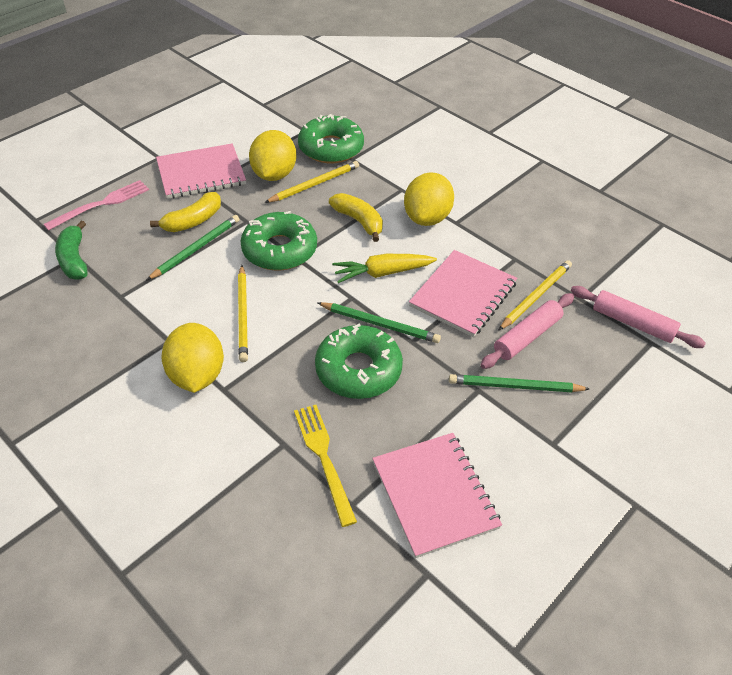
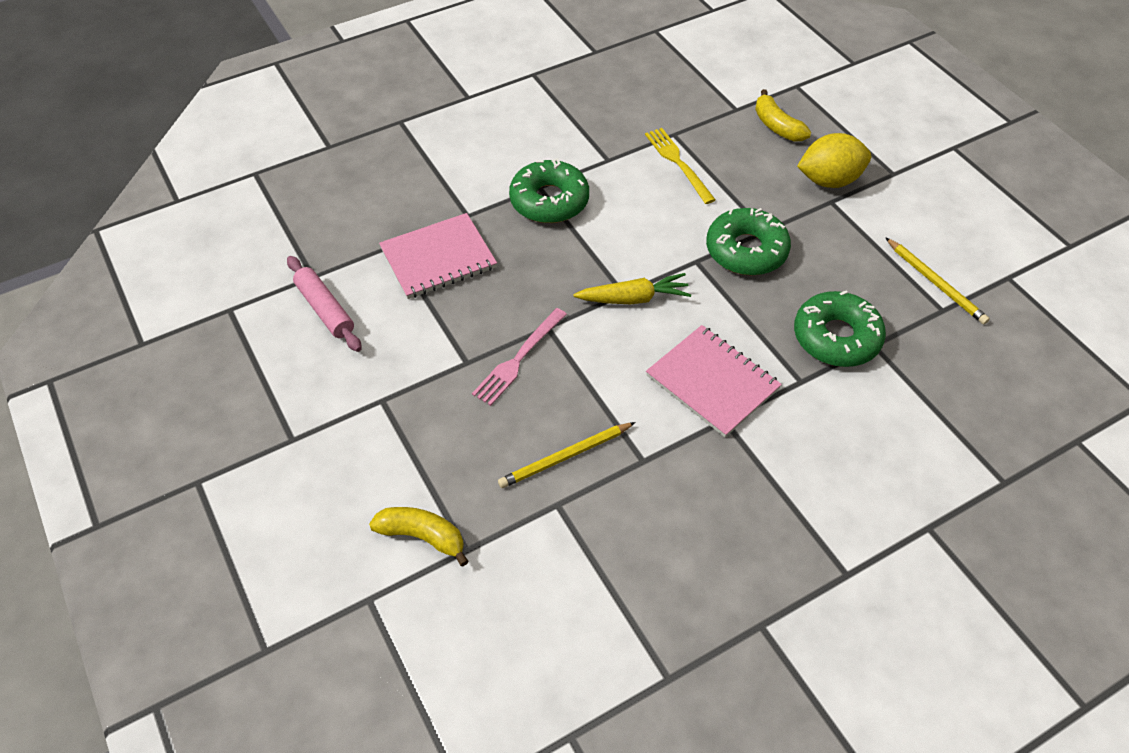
green banana: [55,221,88,279] = 1 -> none = 0
green pencil: [147,215,240,280] [317,302,441,343] [449,374,589,393] = 3 -> none = 0
pink notebook: [156,143,246,199] [372,433,502,558] [409,250,517,337] = 3 -> [379,213,497,299] [646,325,782,437] = 2
pink rolling pin: [481,293,574,369] [571,286,706,348] = 2 -> [287,256,362,352] = 1
yellow lemon: [161,323,224,393] [249,130,296,181] [404,172,454,226] = 3 -> [797,133,871,188] = 1
yellow pencil: [238,265,248,362] [265,161,359,203] [499,260,572,330] = 3 -> [498,422,636,488] [885,237,990,324] = 2

